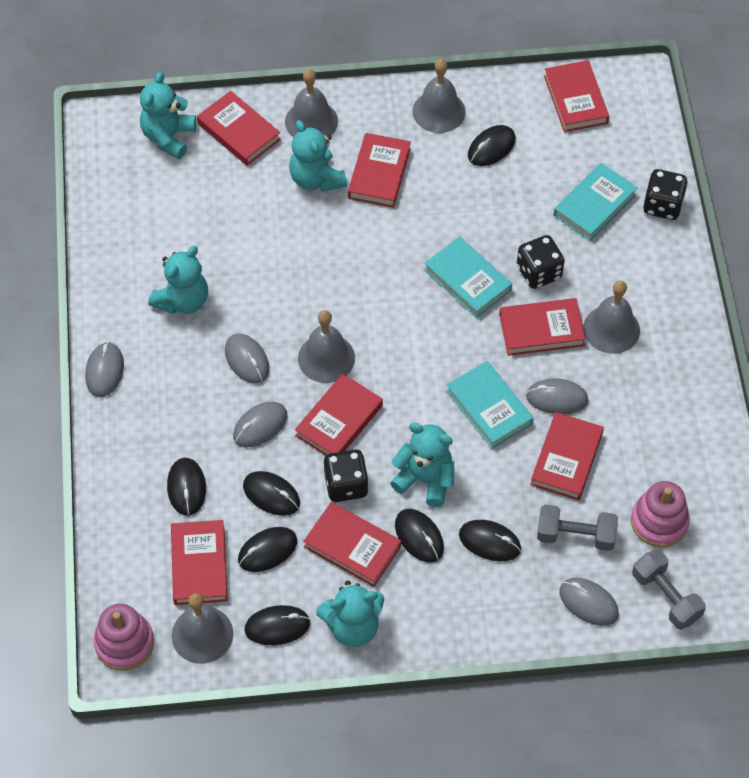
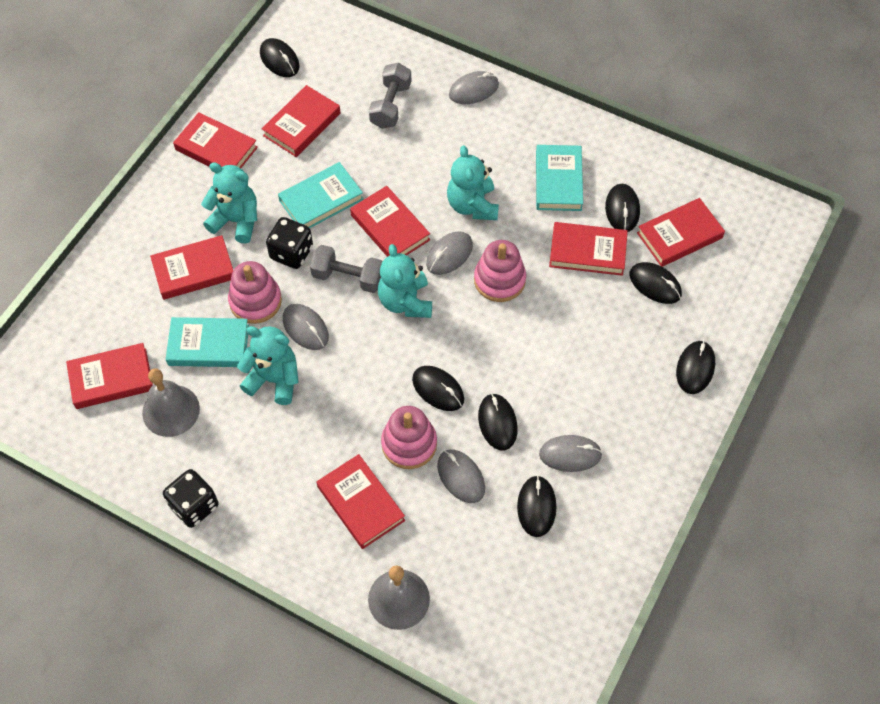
black dice: [324,450,369,502] [517,235,565,289] [643,169,688,220] = 3 -> [163,469,218,528] [266,217,313,269] = 2
grey bell: [172,593,234,664] [285,69,338,138] [298,310,355,383] [413,59,466,133] [583,281,640,354] = 5 -> [142,368,200,437] [368,565,430,630] = 2
pink stacking toy: [94,604,154,671] [631,481,690,547] = 2 -> [228,261,282,324] [381,406,437,469] [474,240,526,302] = 3
turquoise teddy bear: [140,72,196,159] [148,246,208,314] [289,120,347,192] [316,581,384,647] [390,423,454,507] = 5 -> [201,162,257,243] [237,326,299,405] [378,244,432,318] [447,145,499,220] = 4

